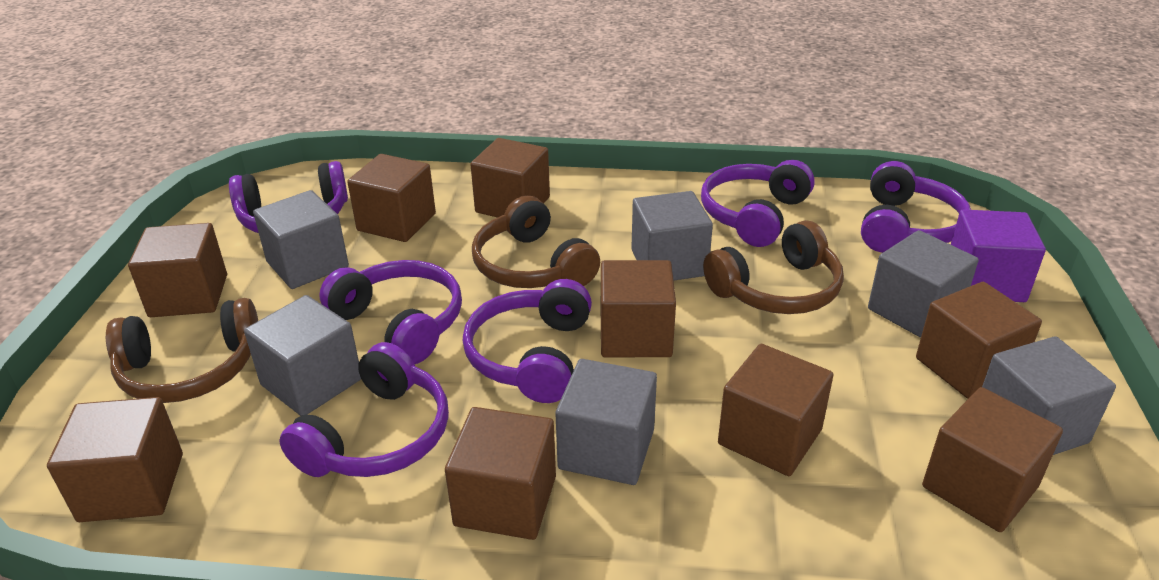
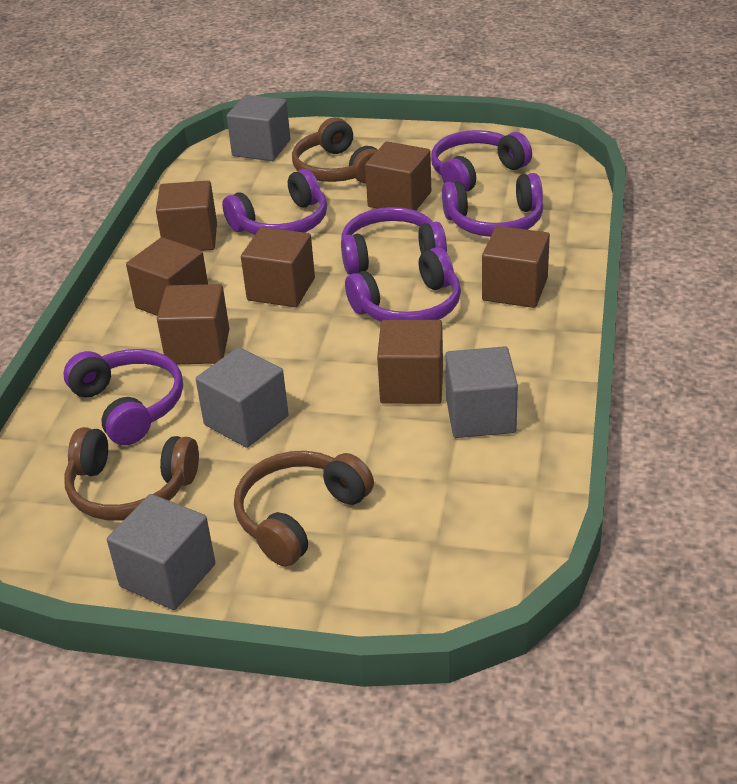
brown cube: [47,397,183,522] [128,223,227,317] [347,154,436,242] [445,407,556,540] [470,138,550,218] [601,260,676,357] [718,344,833,476] [916,282,1042,399] [922,387,1063,532] = 9 -> [126,237,208,316] [156,181,217,251] [157,284,229,364] [241,227,315,307] [365,141,431,211] [377,320,443,404] [482,226,550,308] = 7
grey cube: [244,295,361,416] [253,190,349,289] [555,359,657,485] [631,191,713,281] [868,230,979,338] [982,336,1116,455] = 6 -> [107,494,216,610] [196,347,289,448] [227,95,290,161] [445,346,518,438] = 4
purple cube: [951,209,1046,302] = 1 -> none = 0

